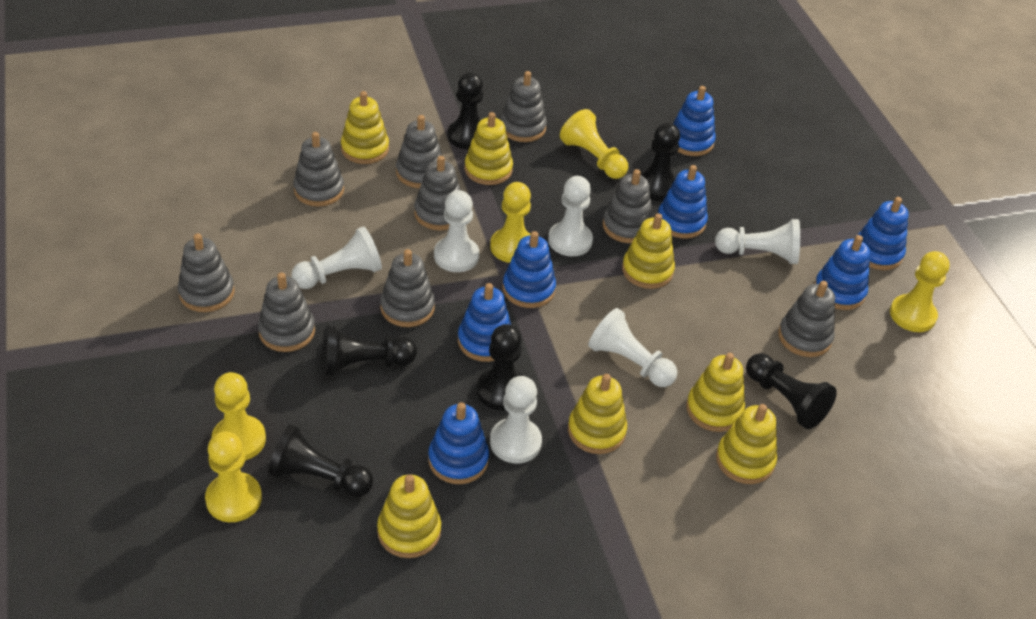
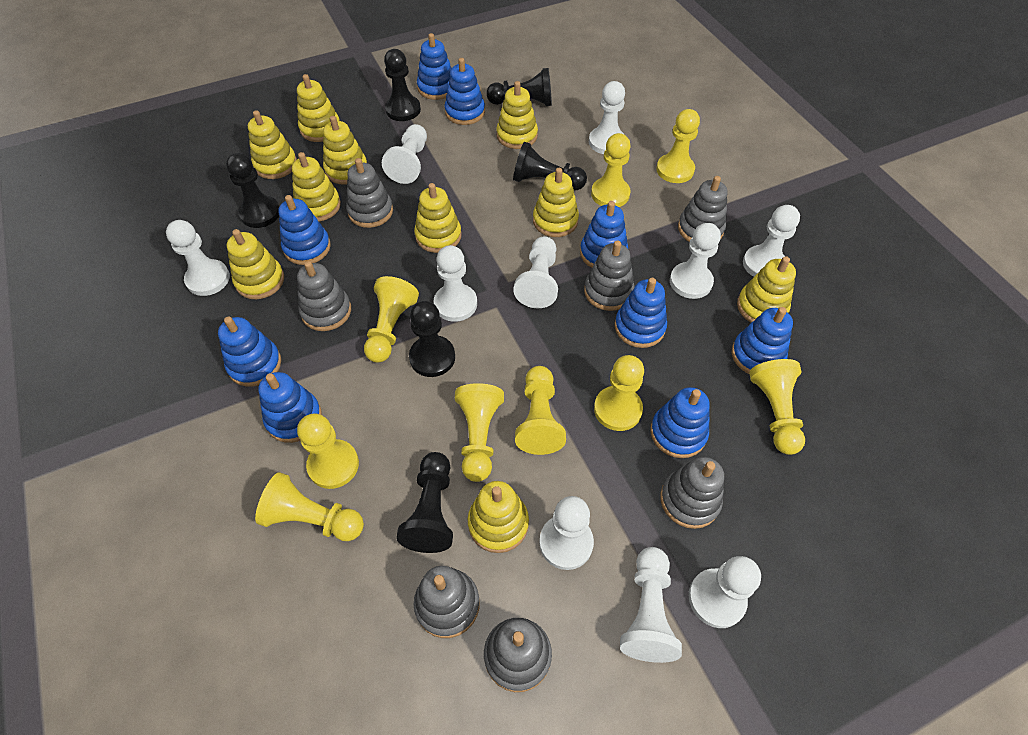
blue stacking toy: [428,402,489,484] [458,283,511,362] [503,231,556,308] [658,165,708,239] [673,86,716,156] [814,235,870,310] [858,197,909,270] = 7 -> [218,317,281,387] [258,372,322,443] [278,195,331,265] [417,33,452,100] [445,58,485,125] [580,201,628,268] [615,278,667,348] [650,387,710,458] [732,307,793,374] = 9
grey stacking toy: [178,233,235,312] [258,272,315,352] [293,132,344,207] [380,249,435,327] [396,115,442,188] [414,156,460,230] [500,71,547,142] [603,169,653,243] [778,281,835,357] = 9 -> [297,261,351,331] [346,158,393,228] [414,566,480,638] [484,618,552,692] [584,240,635,311] [660,457,724,529] [678,176,728,242] = 7
white pawn: [291,226,382,289] [434,190,479,272] [490,376,542,464] [548,176,593,256] [588,308,677,387] [715,219,800,264] = 6 -> [166,220,230,296] [382,124,427,184] [434,245,477,322] [513,236,558,308] [539,496,594,570] [589,81,625,154] [620,547,682,663] [670,223,721,299] [689,556,761,628] [743,205,800,277] = 10
yellow pawn: [205,432,262,522] [211,372,266,460] [490,182,531,263] [560,109,628,179] [890,251,950,332] = 5 -> [255,472,364,541] [297,413,359,489] [364,276,419,363] [455,383,504,482] [515,366,566,455] [591,133,631,207] [594,355,644,431] [656,109,700,183] [749,359,805,455] = 9
yellow stacking toy: [341,91,389,164] [377,474,441,558] [465,112,513,185] [568,374,627,454] [622,213,675,289] [686,353,745,432] [716,404,777,484] = 7 -> [227,229,284,299] [248,110,297,179] [292,152,341,221] [297,74,340,142] [323,116,367,185] [414,183,462,253] [468,481,529,553] [496,81,538,149] [533,168,579,237] [737,256,796,323] = 10

